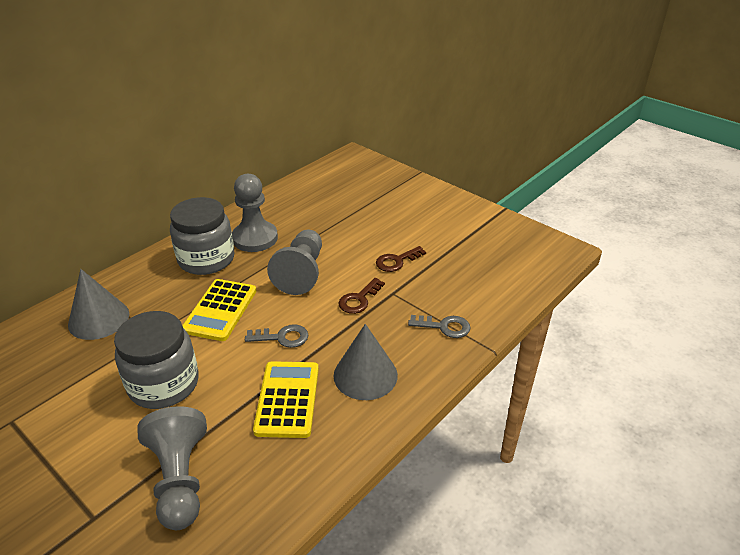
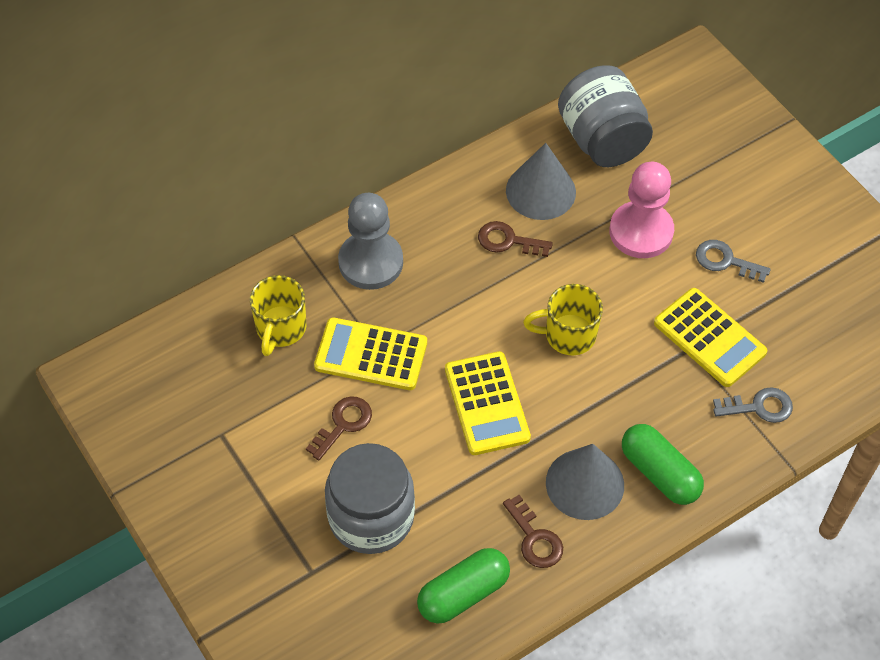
brown key: [338,278,385,314] [376,246,426,272] = 2 -> [306,396,372,461] [478,221,553,257] [503,495,563,568] = 3
green capsule: none = 0 -> [417,548,510,623] [622,424,704,505] = 2
grey pawn: [137,406,207,530] [232,174,278,252] [267,229,322,295] = 3 -> [338,193,403,290] = 1
pink pawn: none = 0 -> [609,162,674,258] = 1
yellow calculator: [182,279,256,341] [253,361,319,438] = 2 -> [314,317,427,390] [445,351,531,455] [654,288,767,387] = 3
yellow mug: none = 0 -> [250,275,307,356] [523,284,603,355] = 2

